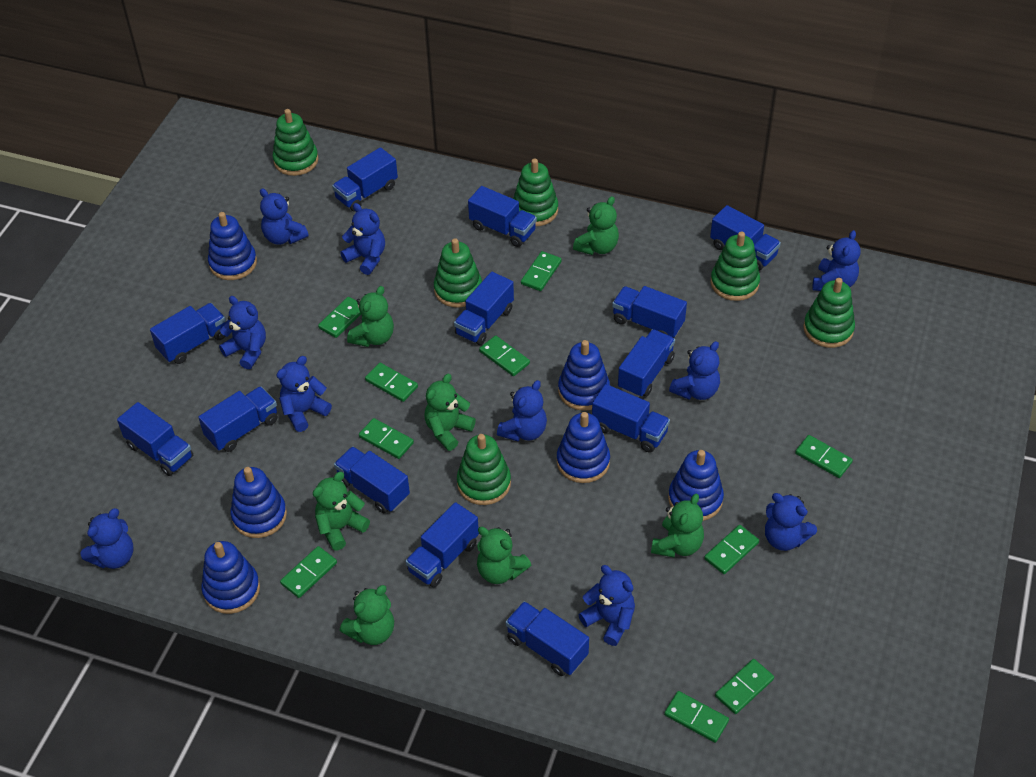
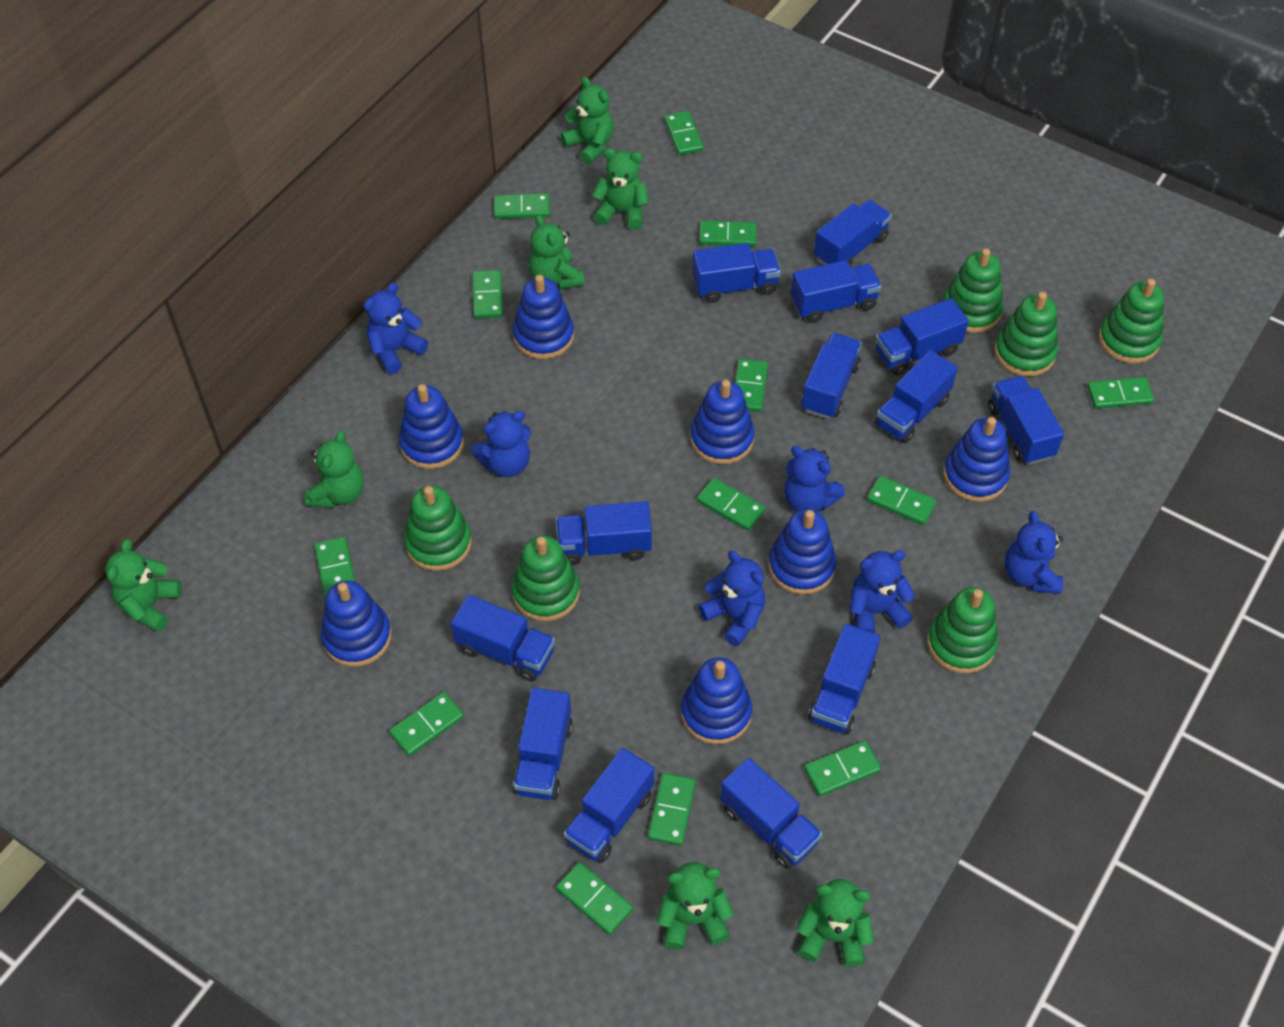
blue stacking toy: [201,541,260,614] [208,212,257,280] [231,467,287,538] [557,412,610,483] [558,340,610,411] [668,450,724,521] = 6 -> [321,581,391,667] [399,384,464,469] [513,275,574,359] [681,657,752,744] [691,380,754,464] [768,509,836,595] [943,417,1010,502] = 7
blue teddy bear: [80,508,134,569] [219,296,266,369] [260,188,309,245] [277,356,332,432] [340,203,385,275] [497,380,547,441] [579,565,635,646] [669,341,720,400] [765,493,817,551] [812,230,861,291] = 10 -> [363,283,428,374] [471,411,531,477] [699,551,765,646] [784,446,845,512] [850,550,916,633] [1004,511,1063,594] = 6
green domino: [280,546,337,598] [318,297,361,338] [359,418,414,459] [365,363,418,402] [479,336,530,376] [521,251,562,291] [664,691,729,743] [704,525,759,574] [715,659,774,714] [795,435,853,478] = 10 -> [314,537,355,599] [389,692,464,756] [473,270,503,318] [494,193,550,219] [556,862,633,935] [648,773,696,846] [664,111,704,155] [697,478,765,531] [699,220,756,247] [735,359,768,412] [804,741,881,796] [867,476,937,525] [1087,377,1154,409] = 13

